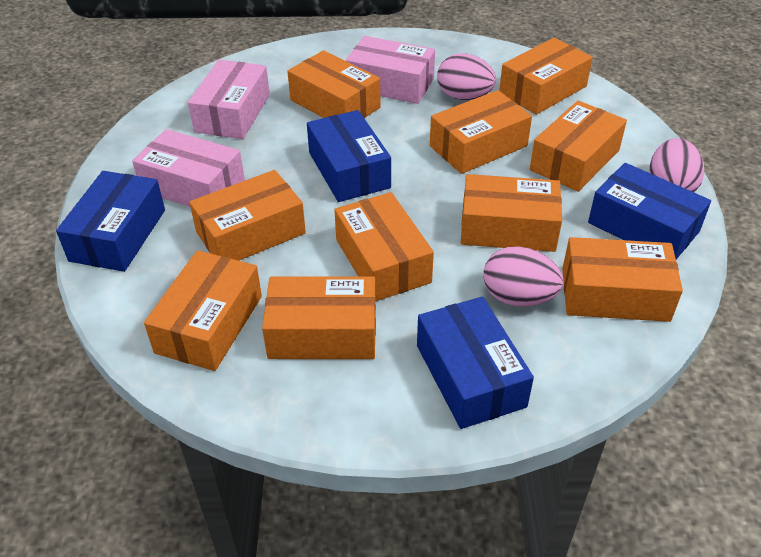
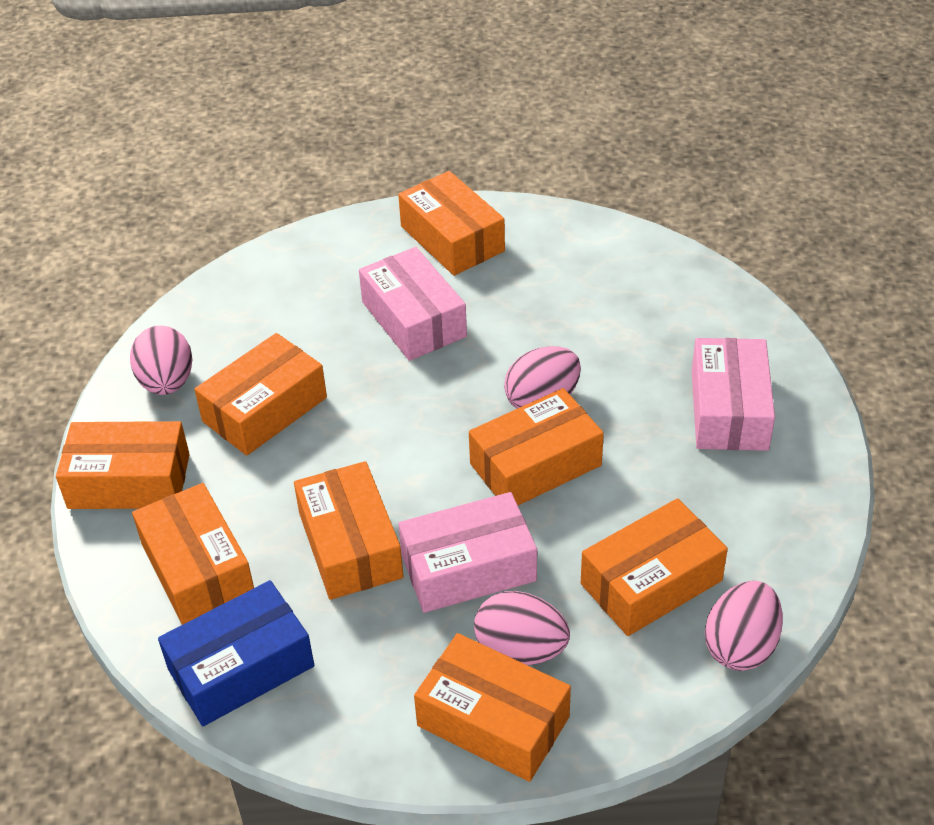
blue box: [56,171,165,272] [307,110,391,202] [417,297,534,429] [588,163,711,259] = 4 -> [158,580,314,726] = 1
orange box: [144,250,262,371] [189,170,306,261] [262,276,376,359] [287,50,380,118] [334,192,434,301] [430,90,532,174] [461,174,562,252] [499,38,593,115] [530,101,627,192] [562,237,683,322] = 10 -> [56,421,190,509] [132,483,254,625] [194,333,327,456] [294,461,404,600] [398,171,505,276] [414,633,571,782] [469,388,604,505] [581,498,728,636] = 8
pink egg: [437,53,496,100] [483,246,564,306] [649,138,704,192] = 3 -> [130,326,192,395] [474,591,570,665] [504,346,581,409] [705,581,783,671] = 4

